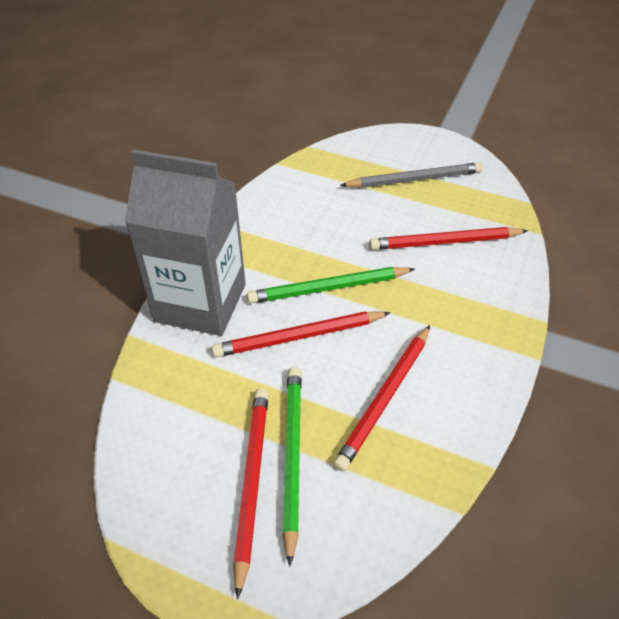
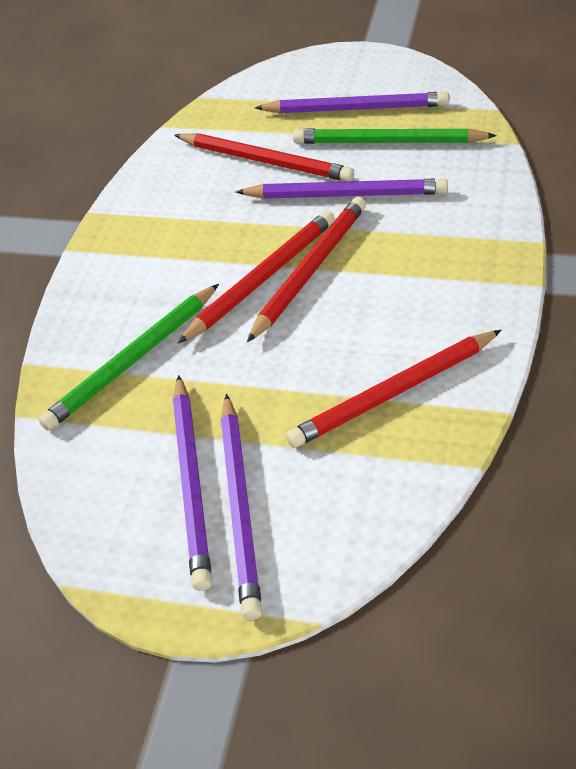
grey carton: [125,149,246,336] = 1 -> none = 0
grey pencil: [340,162,483,188] = 1 -> none = 0
purple pencil: none = 0 -> [173,375,212,591] [221,394,262,620] [236,179,448,199] [255,92,449,113] = 4

